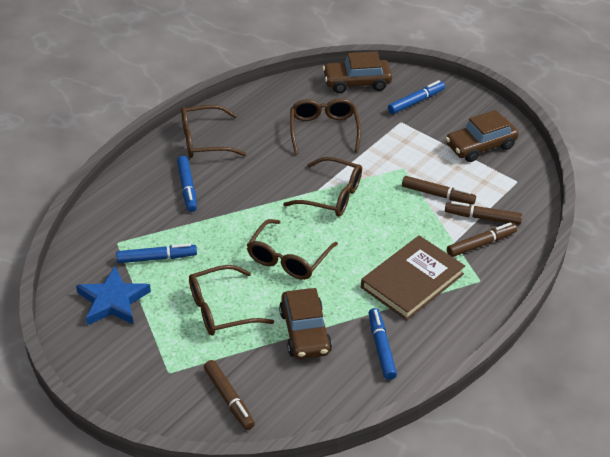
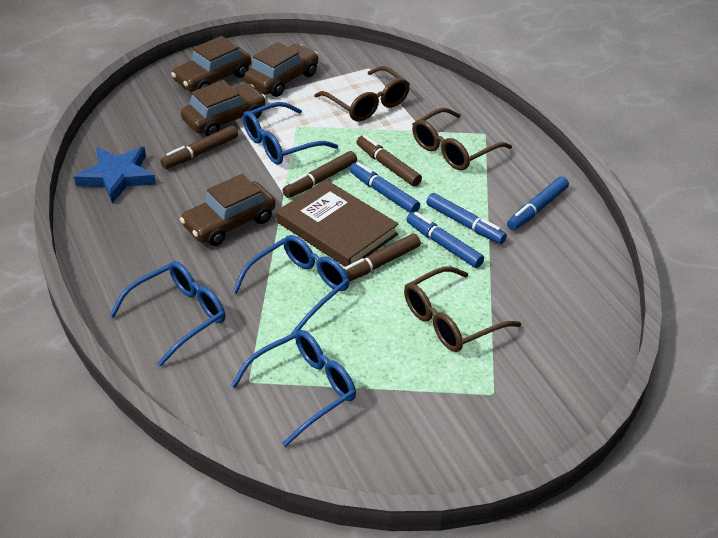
blue glasses: none = 0 -> [109,261,225,367] [231,330,356,447] [233,235,350,333] [243,102,338,165] = 4
brown car: [279,288,332,359] [323,51,392,93] [445,110,519,162] = 3 -> [171,36,251,92] [180,174,276,246] [181,80,266,136] [244,42,319,97] = 4
brown glasses: [181,105,247,158] [189,265,274,336] [247,219,338,280] [283,157,362,217] [290,98,361,154] = 5 -> [314,66,410,121] [404,266,521,352] [412,108,512,170] = 3

